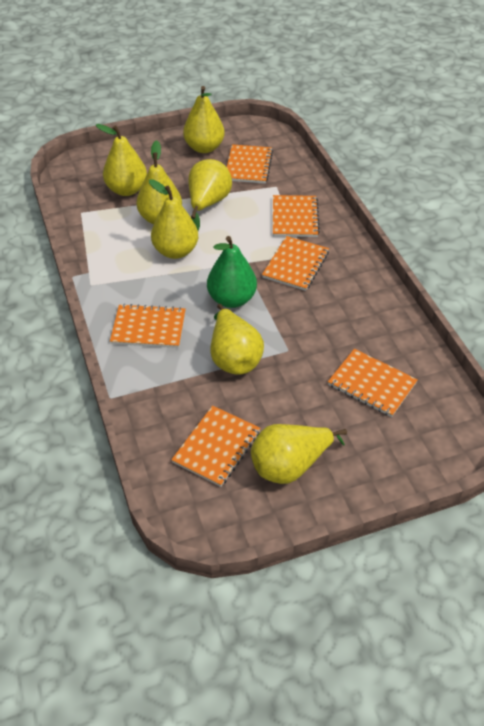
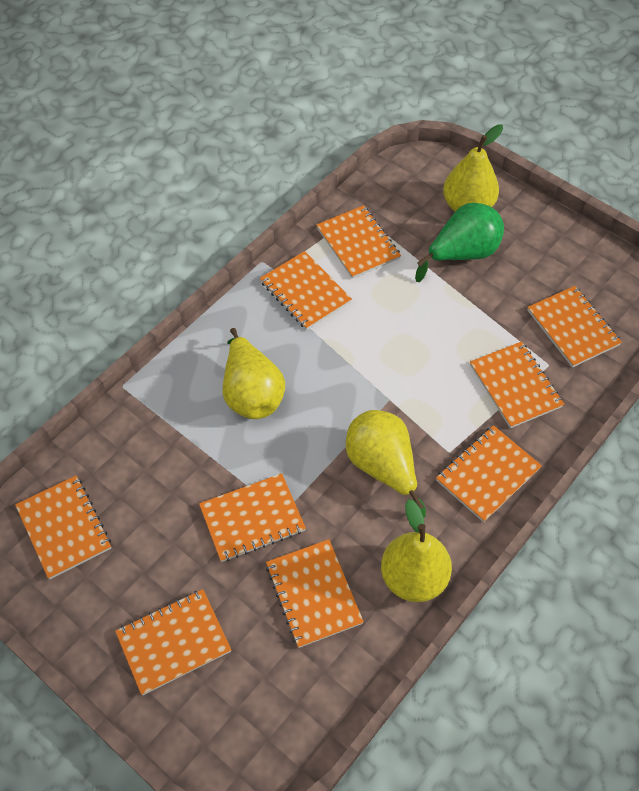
orange notebook: [110,304,186,348] [171,406,260,487] [227,144,273,184] [262,236,329,291] [273,195,320,237] [328,349,418,417] = 6 -> [15,476,111,579] [115,589,231,695] [199,473,306,562] [260,251,352,330] [266,539,364,648] [316,205,401,279] [436,425,542,522] [470,341,564,428] [527,286,622,367] = 9
yellow pear: [96,124,147,196] [136,140,182,224] [149,179,198,259] [183,86,225,153] [188,159,232,231] [210,304,264,375] [251,424,347,484] = 7 -> [223,328,285,419] [346,410,426,518] [381,499,452,602] [443,124,503,211] = 4

